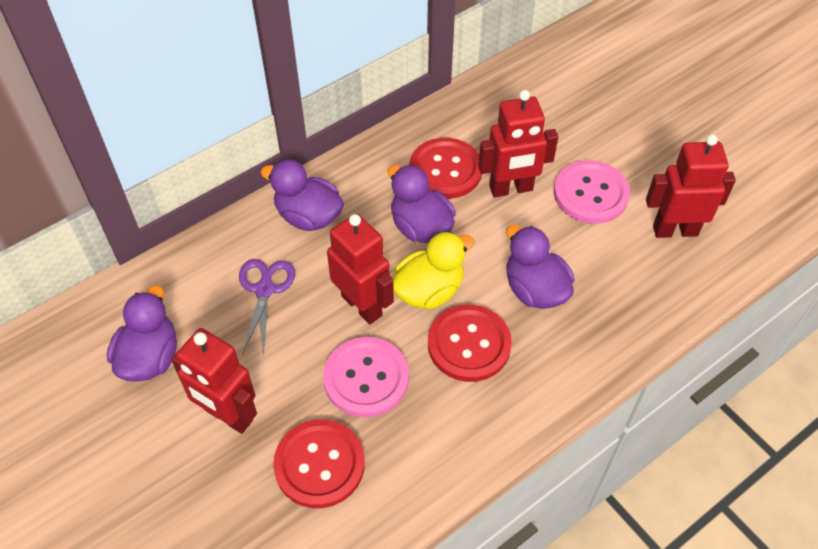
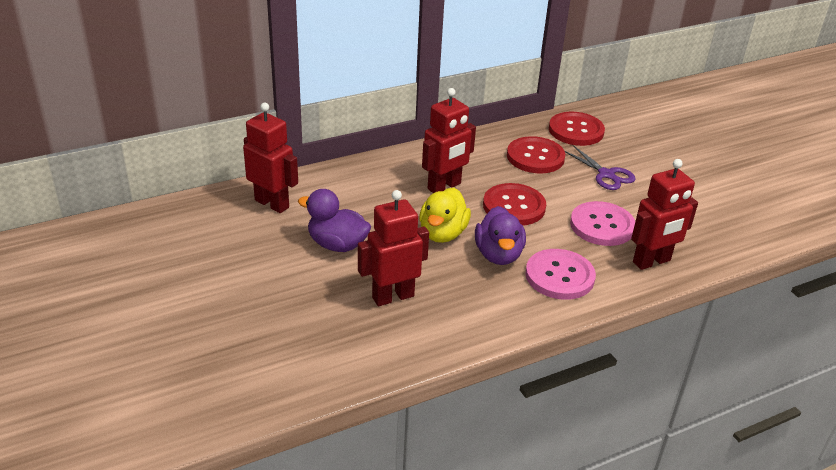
purple duck: [107,285,177,382] [260,159,344,231] [388,165,456,243] [506,225,574,309] = 4 -> [298,189,371,252] [475,206,526,265] = 2

